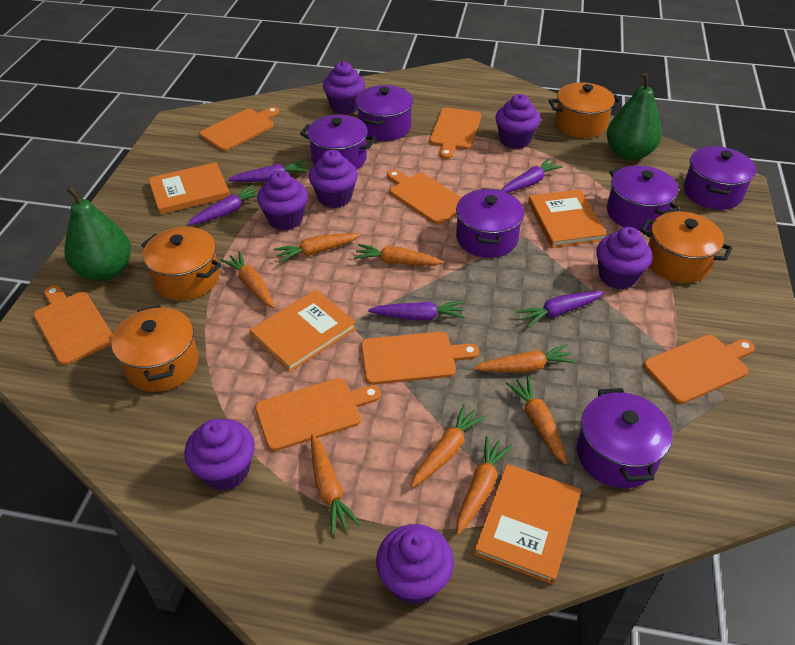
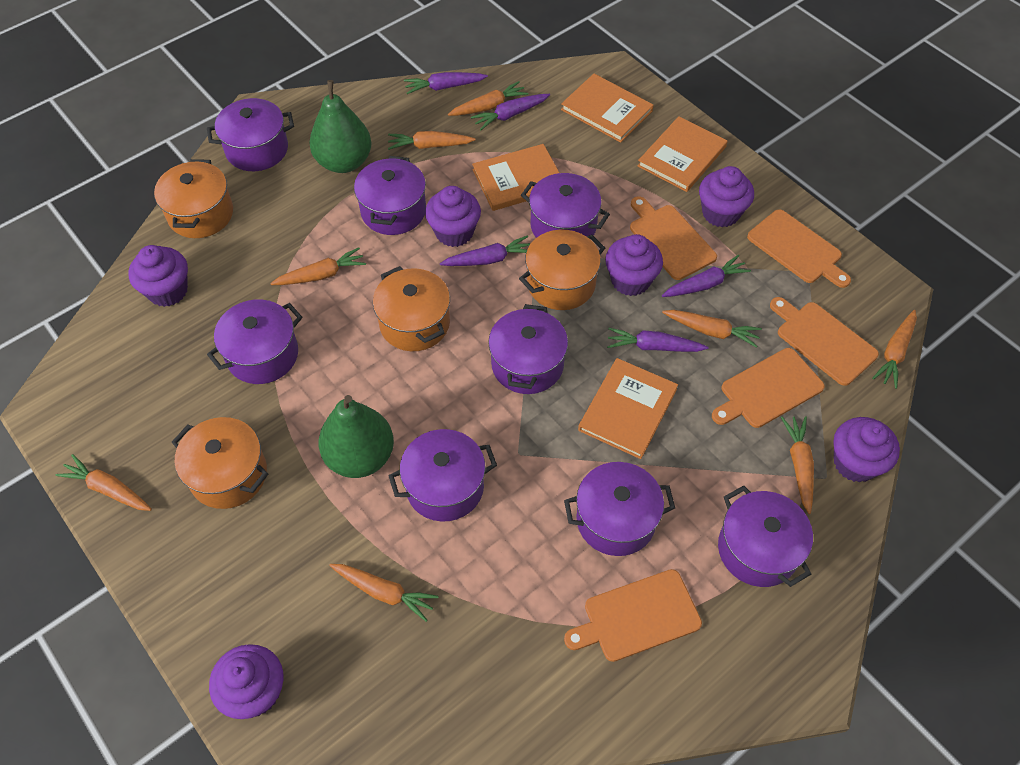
orange cutting board: [34,285,113,365] [200,107,280,151] [255,378,381,451] [361,332,479,385] [387,170,462,225] [429,108,482,159] [643,335,755,404] = 7 -> [564,569,702,662] [630,196,717,280] [712,348,825,428] [747,209,851,288] [770,297,879,386] = 5
purple cupcake: [184,419,255,491] [257,171,308,230] [309,150,358,208] [323,62,365,115] [376,524,454,605] [495,94,541,149] [596,227,652,290] = 7 -> [129,245,188,307] [209,644,283,719] [425,186,481,247] [605,234,663,296] [699,166,754,227] [833,417,900,483] = 6
purple pot: [300,115,376,170] [356,85,413,141] [456,188,524,258] [576,388,672,488] [607,165,679,231] [683,146,756,210] = 6 -> [207,98,294,171] [207,300,302,384] [354,156,426,235] [388,429,497,522] [488,304,568,394] [521,173,610,240] [564,462,675,556] [718,486,813,587] = 8

